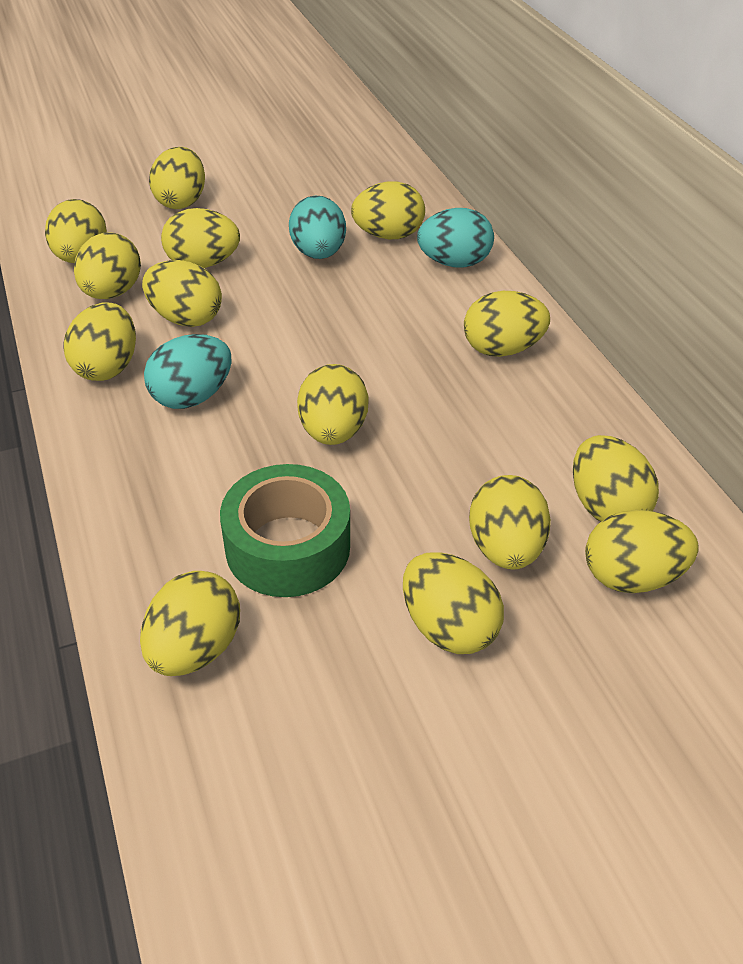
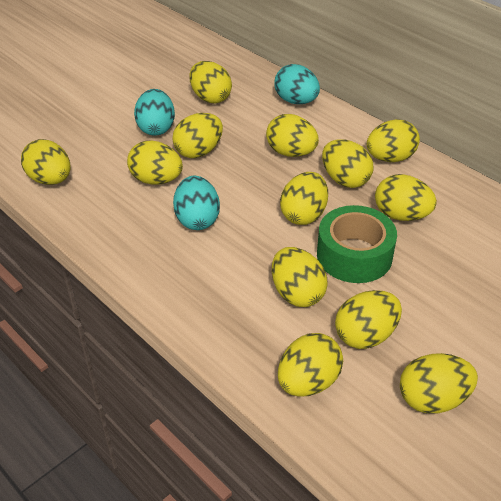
yellow egg: [45,199,107,263] [63,303,136,381] [74,232,141,299] [140,571,240,676] [142,260,222,327] [149,147,205,209] [161,208,240,268] [297,364,369,445] [351,181,425,239] [403,552,504,654] [464,291,550,357] [469,475,551,570] [573,435,659,522] [585,510,699,593] = 14 -> [21,139,70,185] [127,140,183,185] [172,113,223,158] [189,61,232,103] [266,114,319,157] [272,247,328,307] [278,333,343,397] [280,172,328,225] [322,139,373,188] [335,290,402,349] [367,119,420,162] [375,174,437,221] [400,353,478,413] = 13

